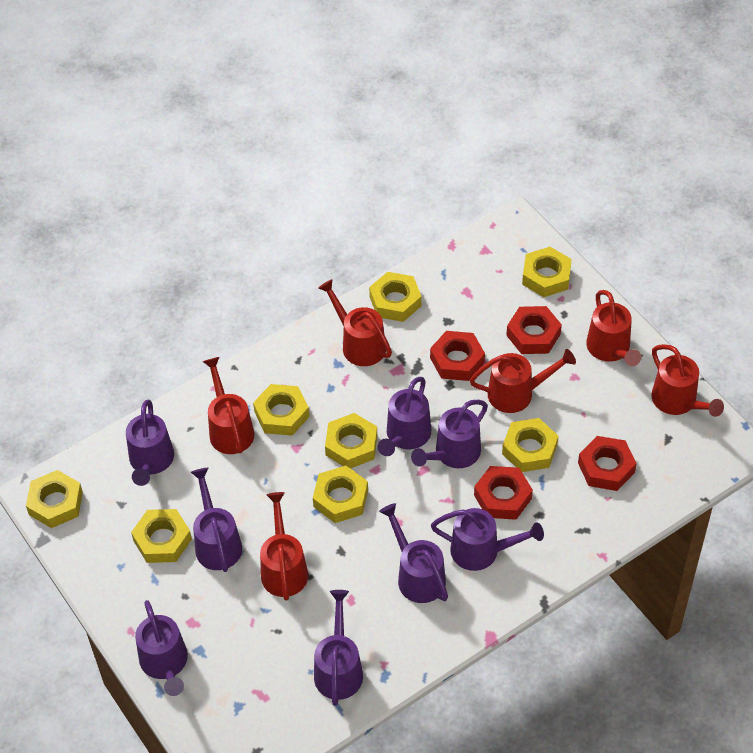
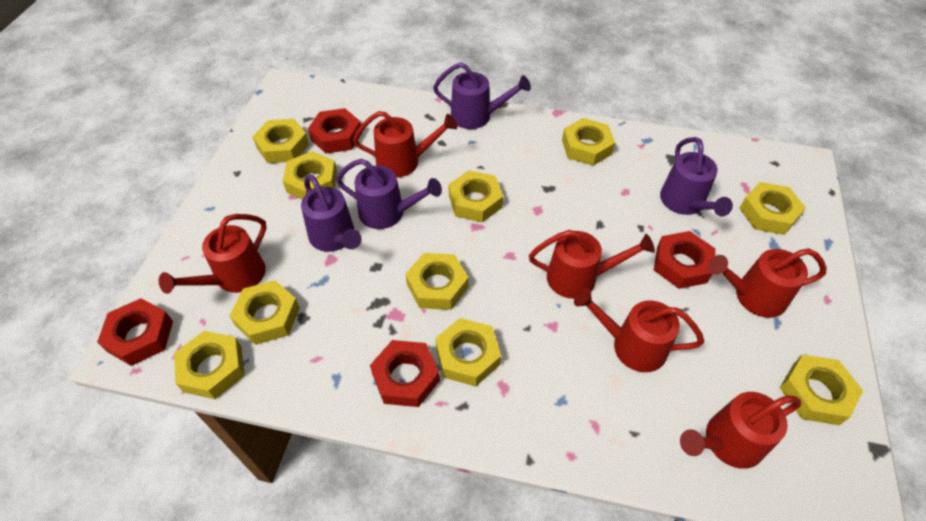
purple watering can: [126,400,174,486] [135,600,188,696] [191,468,242,572] [314,590,363,706] [378,377,431,456] [379,503,448,603] [411,400,488,468] [431,508,544,571] = 8 -> [301,174,361,252] [336,159,442,229] [433,62,531,129] [660,137,733,216] = 4
yellow nut: [26,470,83,528] [131,509,192,563] [253,384,310,436] [313,466,368,523] [325,413,377,469] [369,272,422,322] [502,418,559,472] [522,247,572,297] = 8 -> [174,331,245,399] [230,280,300,345] [252,119,309,163] [283,151,337,199] [406,253,469,310] [435,318,501,386] [448,170,503,223] [562,118,615,166] [739,182,806,235] [780,355,863,425] = 10

